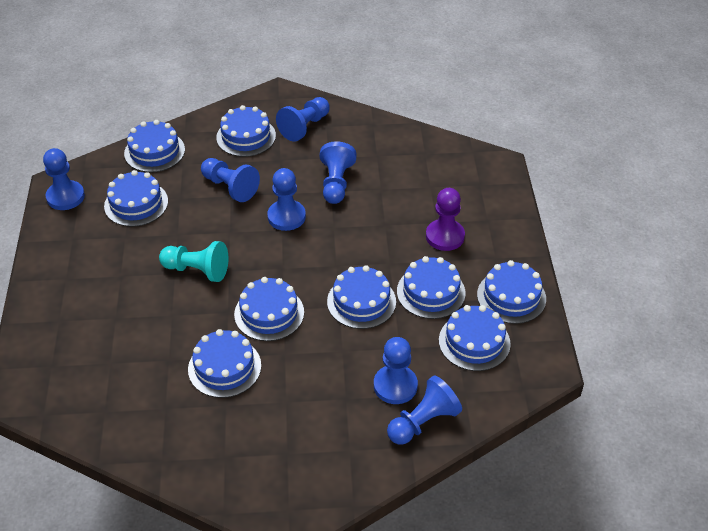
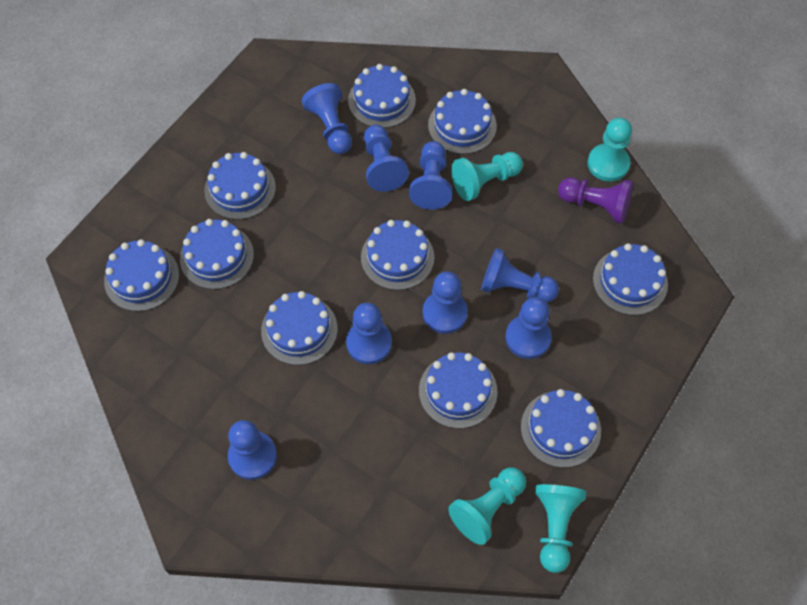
blue cake: [104,170,168,227] [124,120,185,172] [188,329,261,398] [216,105,276,157] [234,277,304,341] [327,265,396,329] [397,256,465,319] [439,305,511,371] [477,260,546,324] = 9 -> [104,239,179,311] [180,219,254,289] [204,152,276,220] [261,291,338,365] [348,64,416,128] [361,220,434,290] [419,352,498,429] [428,89,497,154] [521,389,601,468] [593,243,668,315] = 10
blue pawn: [43,148,85,210] [201,158,260,202] [267,168,306,231] [276,97,330,142] [320,141,357,204] [374,337,418,404] [387,375,462,444] = 7 -> [228,420,277,480] [302,83,352,154] [346,303,392,364] [364,125,409,192] [409,141,452,210] [423,272,468,334] [481,248,559,303] [505,297,552,359] = 8
turquoise pawn: [159,241,228,282] = 1 -> [448,467,526,545] [451,152,523,201] [535,484,586,573] [588,118,632,182] = 4

